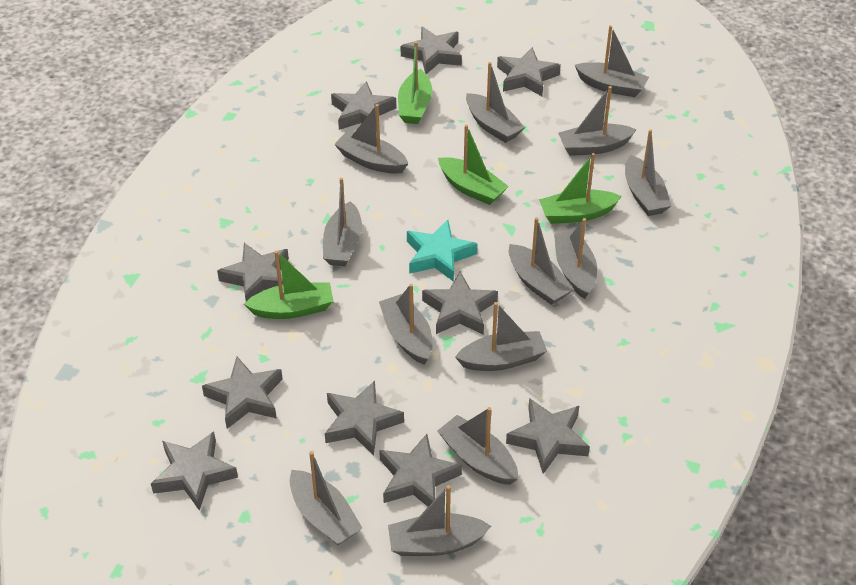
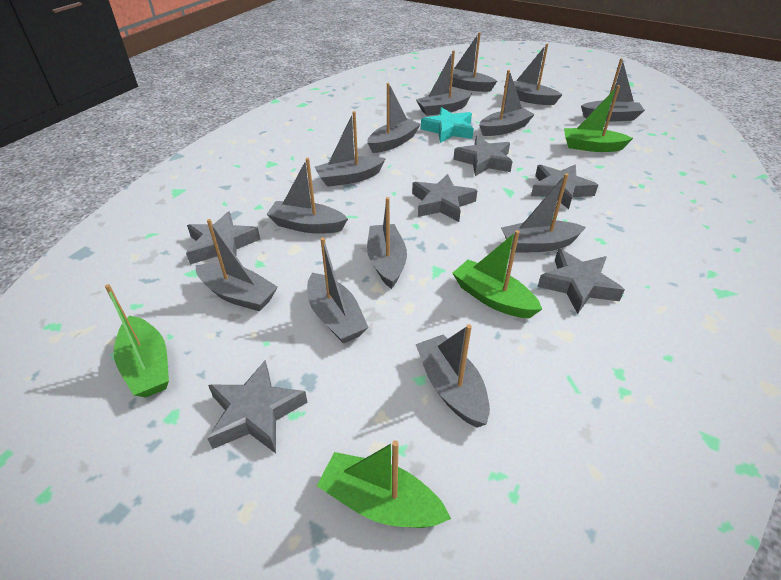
grey star: [151,432,238,511] [202,357,283,429] [217,243,289,301] [325,381,404,456] [331,81,396,130] [379,434,462,507] [401,26,462,74] [422,272,498,335] [497,47,561,96] [506,398,590,474] = 10 -> [186,211,260,265] [207,360,308,453] [412,174,478,222] [453,136,513,176] [531,165,598,209] [538,249,625,314] = 6

